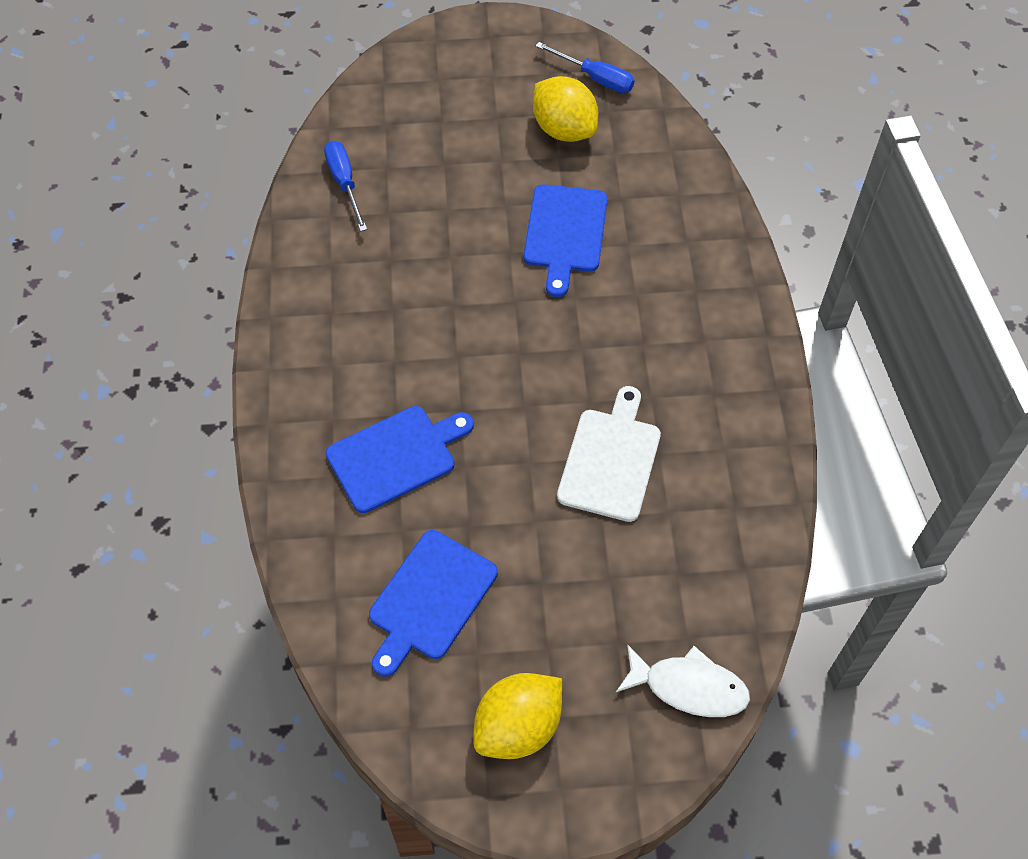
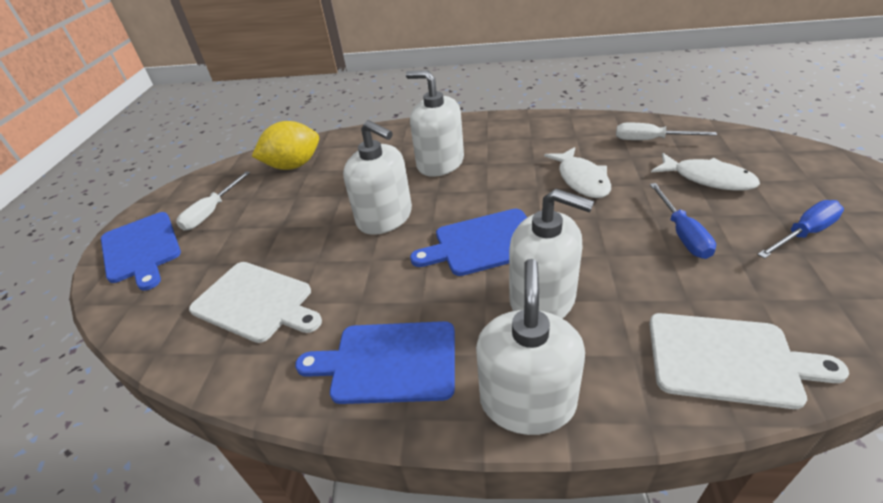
white cutting board: [557,386,661,522] = 1 -> [189,262,322,343] [649,313,849,409] = 2
white fish: [616,644,750,717] = 1 -> [544,147,611,198] [651,153,760,191] = 2
white screwdriver: none = 0 -> [176,171,250,231] [616,123,717,140] = 2
white soap dispenser: none = 0 -> [343,120,412,235] [406,70,464,177] [476,259,585,435] [509,189,594,319] = 4
yellow lemon: [473,673,562,759] [533,76,598,142] = 2 -> [252,121,319,170] = 1

